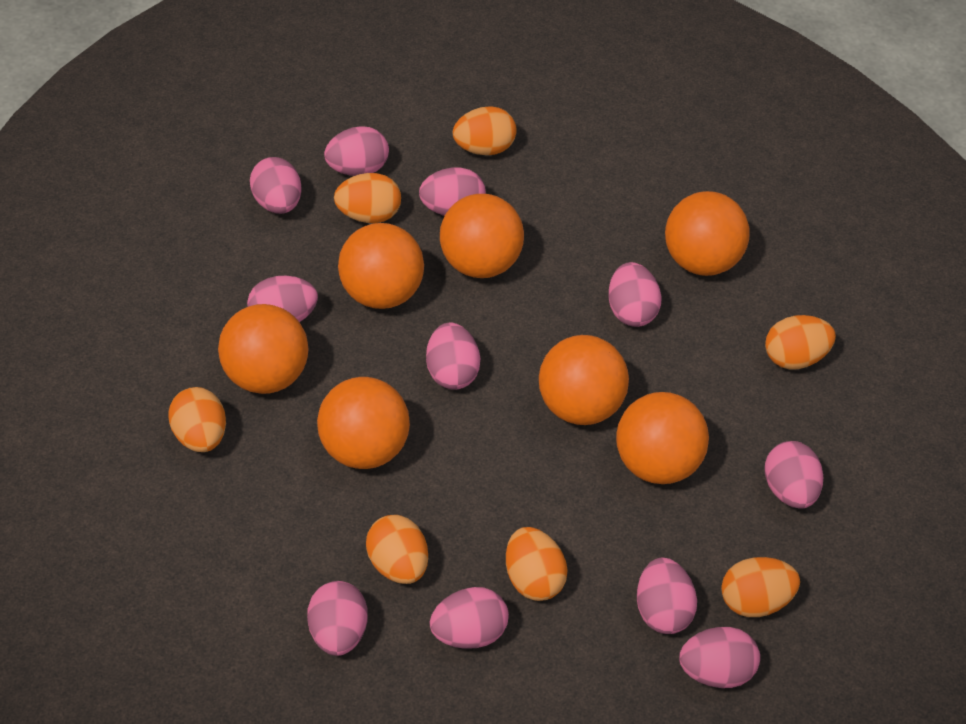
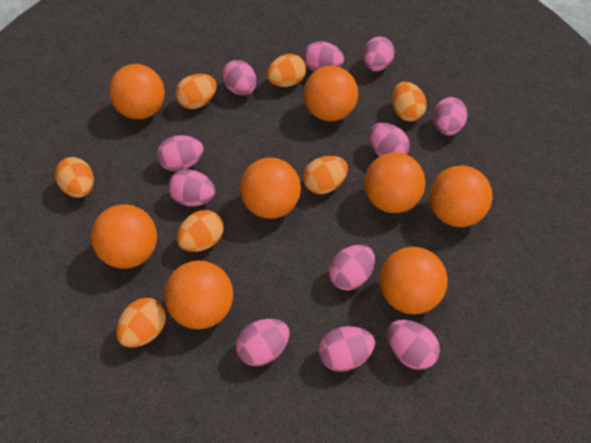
orange ball: [218,304,309,394] [317,377,410,469] [338,223,424,309] [440,194,524,278] [539,335,629,425] [616,392,709,484] [665,191,750,276] = 7 -> [91,204,157,269] [109,64,165,119] [164,261,233,329] [240,158,301,219] [304,66,358,121] [364,152,426,213] [379,247,448,314] [429,166,492,227] = 8

